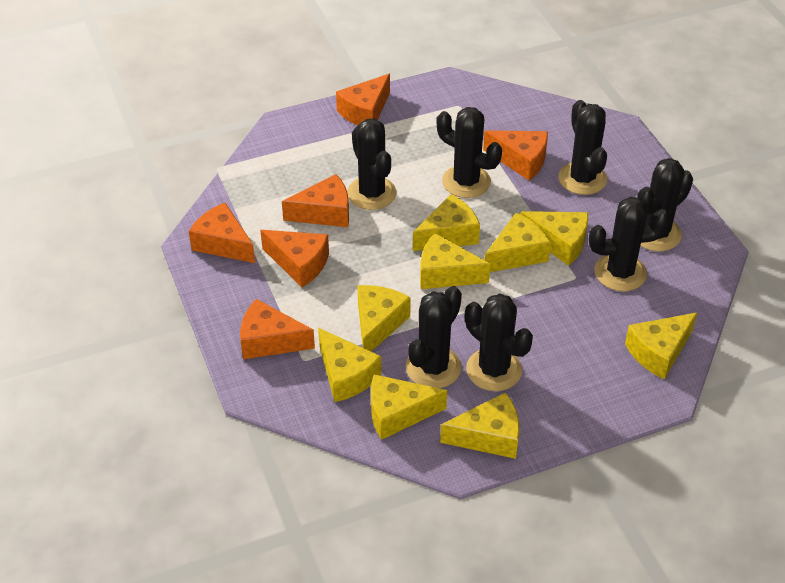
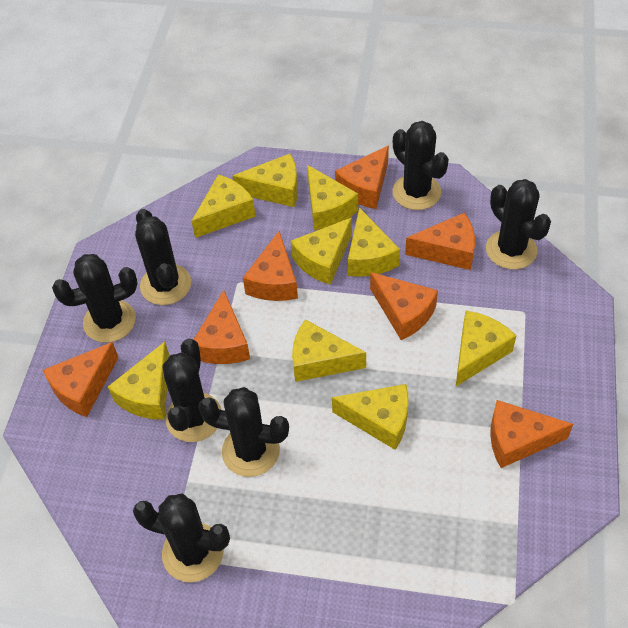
orange cheese: [188,203,255,263] [240,299,315,359] [260,230,329,287] [282,174,349,227] [336,74,390,125] [483,130,548,181] = 6 -> [43,342,119,417] [194,290,250,364] [243,231,298,301] [335,145,389,209] [370,272,438,340] [405,213,475,270] [490,400,573,468] = 7

